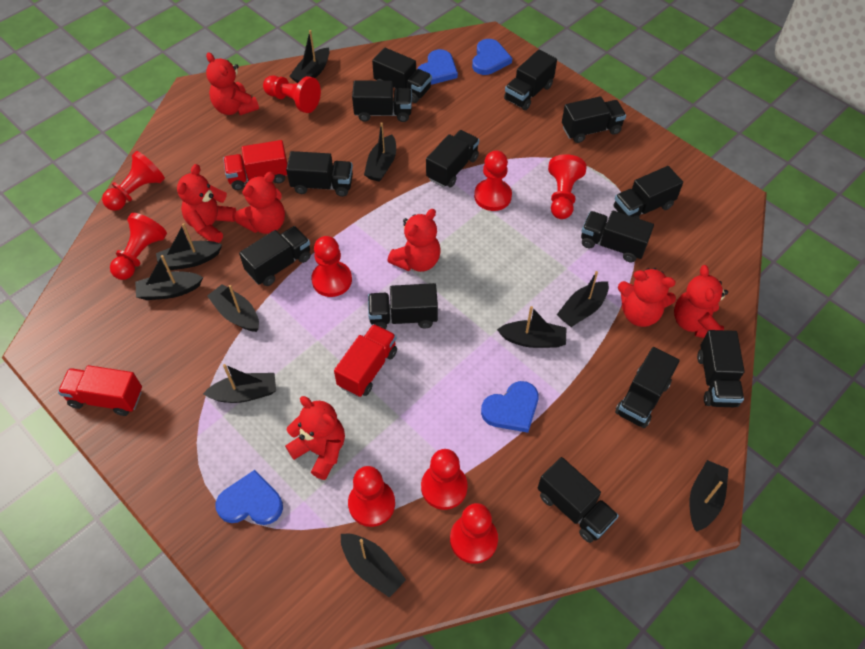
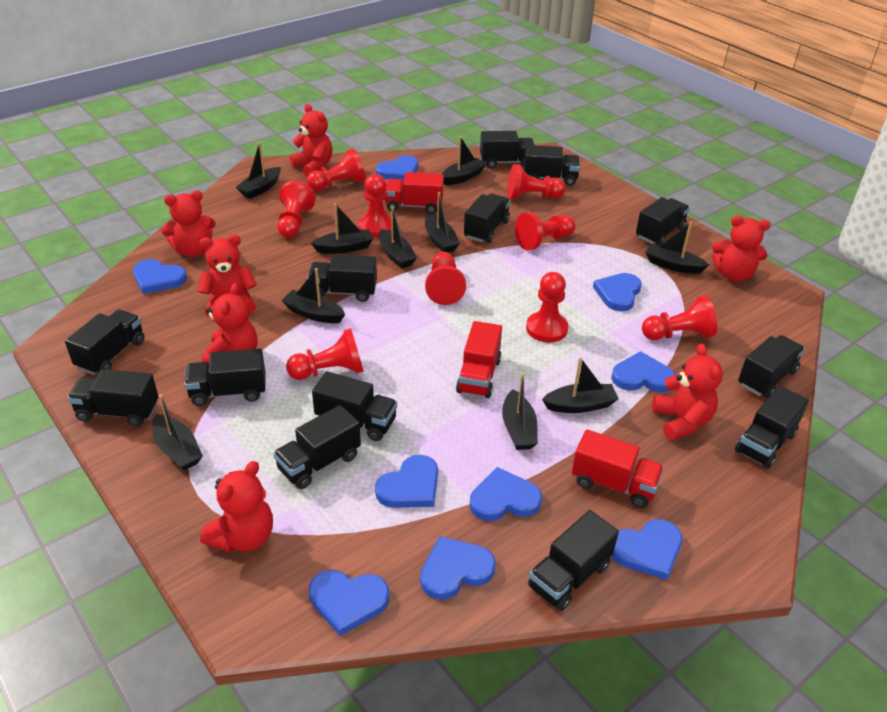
blue heart: [216,470,283,525] [418,49,458,85] [472,39,512,75] [481,381,539,433] = 4 -> [133,259,187,294] [309,570,389,636] [375,455,438,508] [376,155,418,181] [420,536,496,600] [470,467,542,521] [593,273,642,311] [611,351,675,392] [611,519,682,580] = 9

